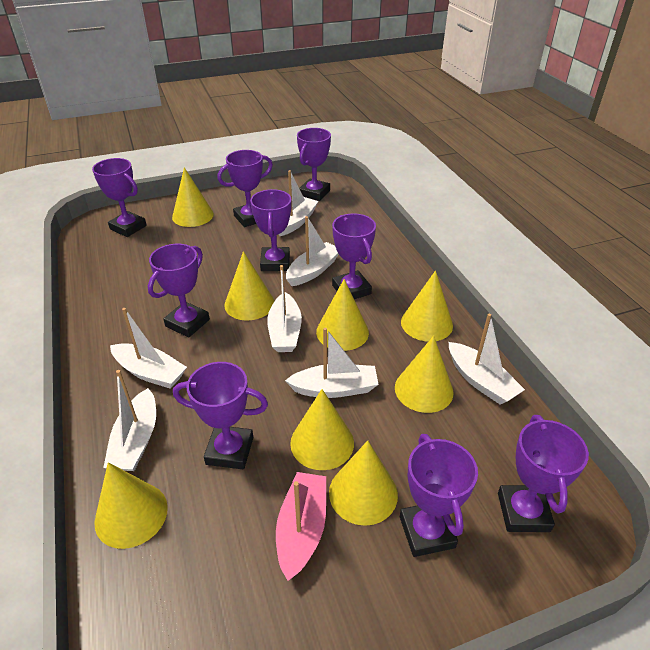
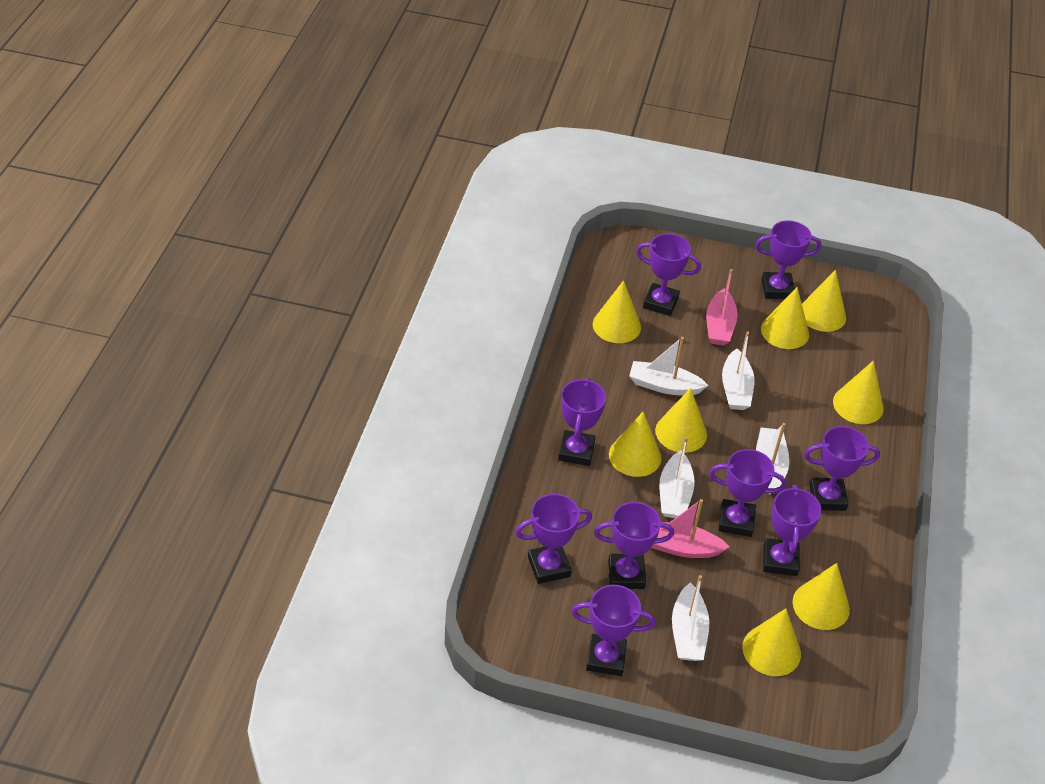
pink boat: [276,472,326,581] = 1 -> [651,499,729,558] [706,269,738,346] = 2
white boat: [103,370,156,471] [110,308,187,388] [267,265,302,352] [279,170,318,236] [285,327,379,398] [286,216,338,286] [449,314,525,404] = 7 -> [629,337,709,396] [659,437,695,518] [672,575,709,661] [722,332,754,410] [756,423,790,495] = 5

